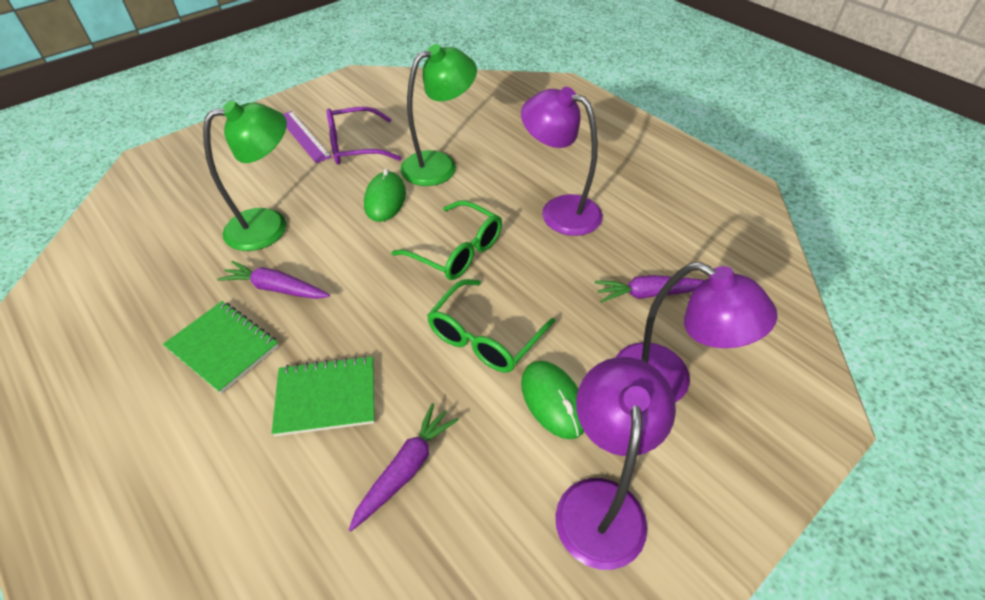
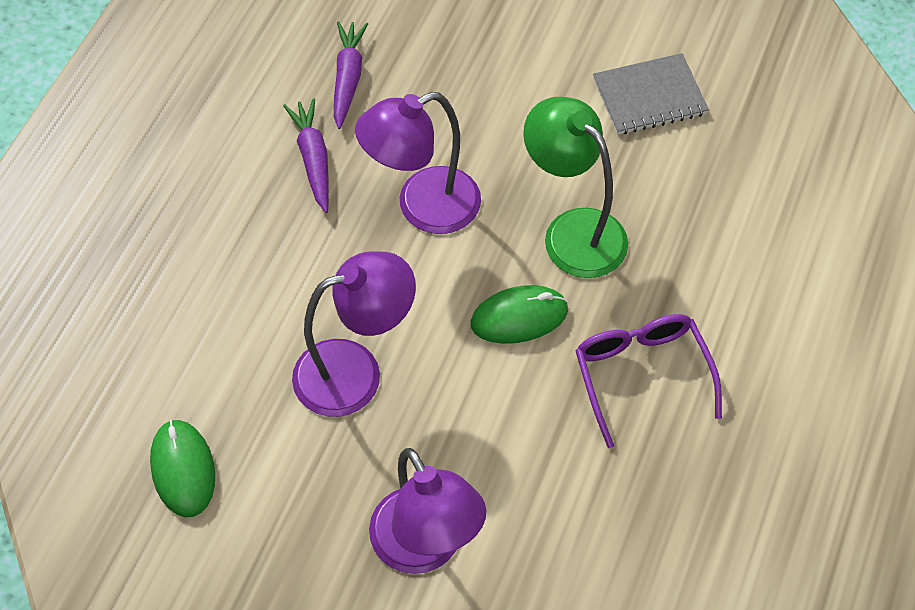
green glasses: [392,201,502,280] [427,279,555,372] = 2 -> none = 0
green lamp: [203,101,287,251] [400,44,477,186] = 2 -> [523,97,628,278] = 1
green notebook: [163,301,279,394] [272,355,375,436] = 2 -> none = 0
grey notebook: none = 0 -> [593,53,709,135] = 1
purple carrot: [217,261,330,299] [349,403,459,532] [595,275,705,303] = 3 -> [283,98,329,213] [334,21,368,129] = 2
purple ruler: [283,111,332,163] = 1 -> none = 0

